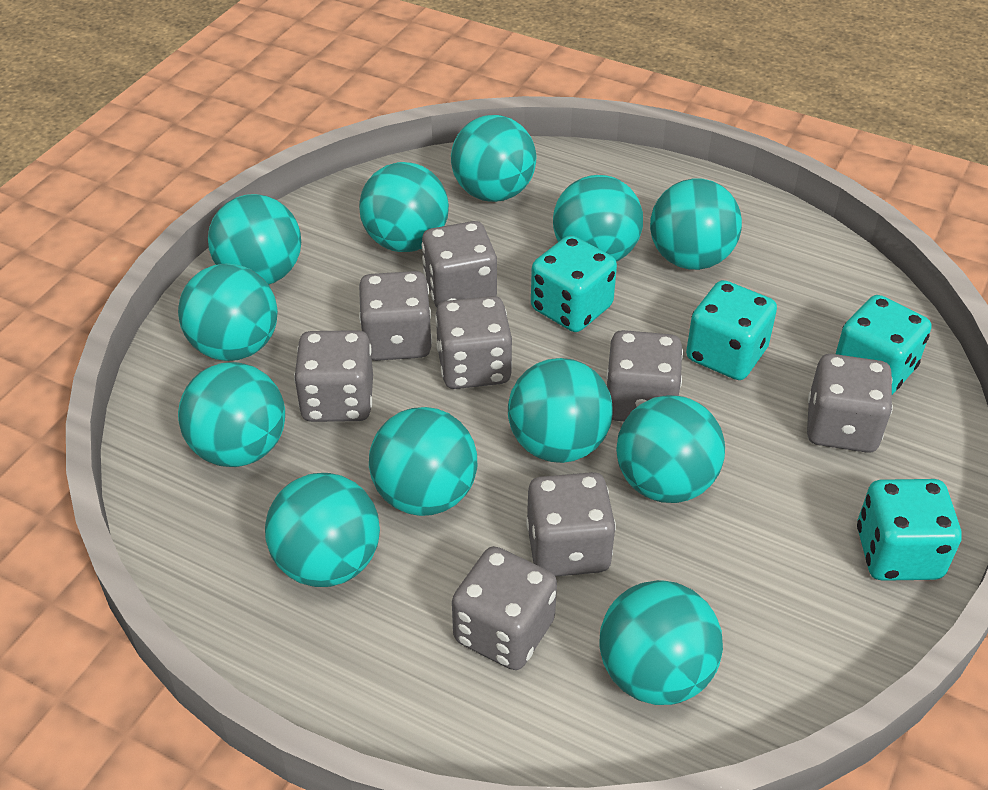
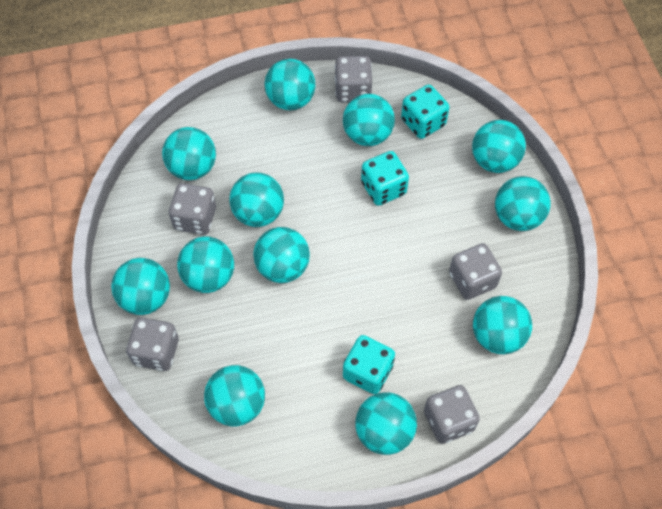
grey dice: [294,330,373,422] [359,271,432,361] [422,221,497,307] [435,296,512,389] [452,546,557,670] [526,472,616,576] [606,330,683,421] [807,354,893,453] = 8 -> [126,317,179,371] [169,183,216,235] [335,56,372,102] [424,385,480,444] [449,243,502,300] = 5
turquoise dice: [531,235,617,332] [686,280,777,380] [836,295,931,395] [857,479,962,581] = 4 -> [343,335,395,394] [361,151,409,206] [401,84,449,139] = 3

